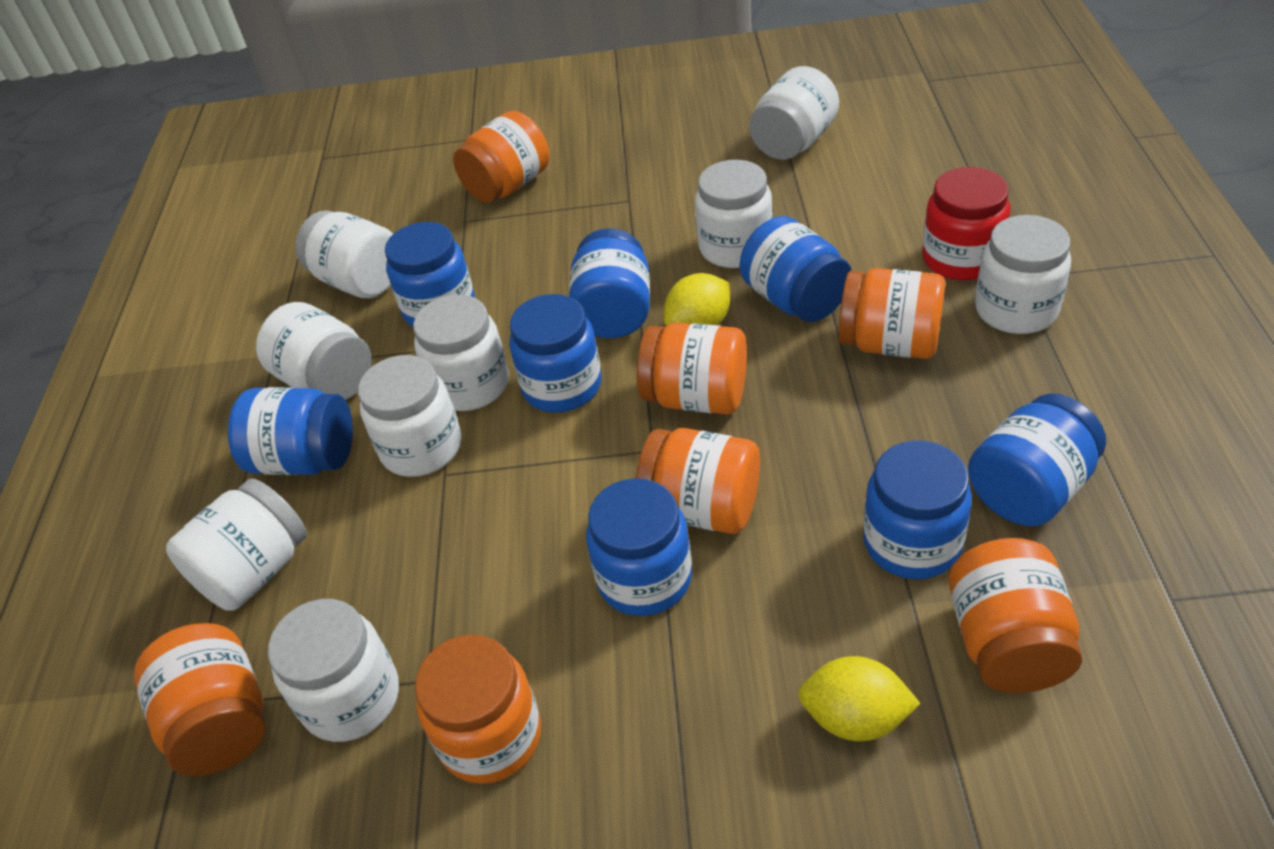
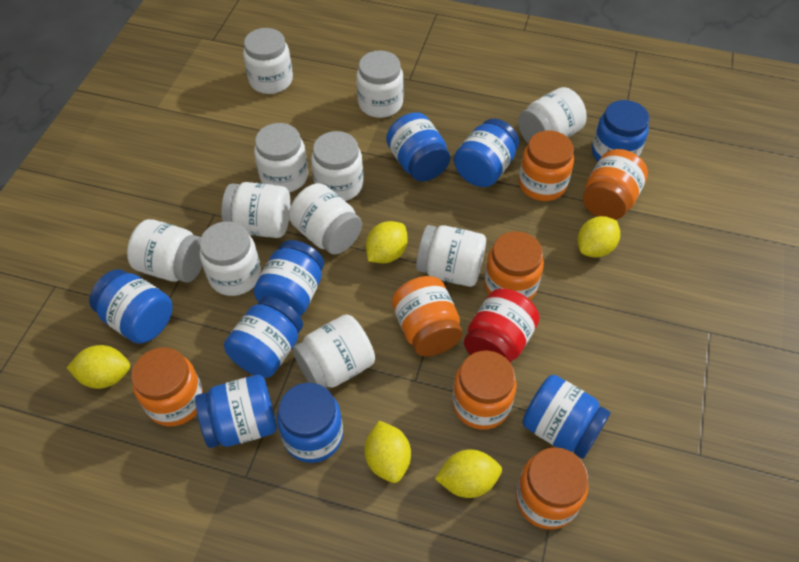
blue jar: [228,387,353,475] [385,222,475,327] [509,294,602,413] [569,228,650,338] [586,478,692,616] [740,216,852,322] [863,440,972,579] [968,394,1106,526] = 8 -> [89,269,172,344] [195,375,277,448] [224,296,303,378] [254,240,324,316] [277,383,343,463] [386,112,450,182] [454,119,519,187] [522,375,611,459] [592,100,649,161] = 9
white jar: [166,479,307,611] [256,302,372,400] [268,599,399,742] [296,210,393,298] [358,355,461,477] [413,294,509,411] [695,160,773,268] [749,66,839,160] [975,215,1071,334] = 9 -> [127,219,202,283] [200,221,261,296] [221,182,291,238] [243,28,293,94] [254,123,308,192] [289,183,362,255] [293,315,375,388] [311,131,363,201] [357,51,404,118] [416,225,486,287] [518,87,587,143] = 11
yellow lemon: [664,273,730,326] [798,656,921,741] = 2 -> [67,345,130,389] [364,421,411,483] [366,221,408,263] [435,449,502,498] [578,216,620,258] = 5

